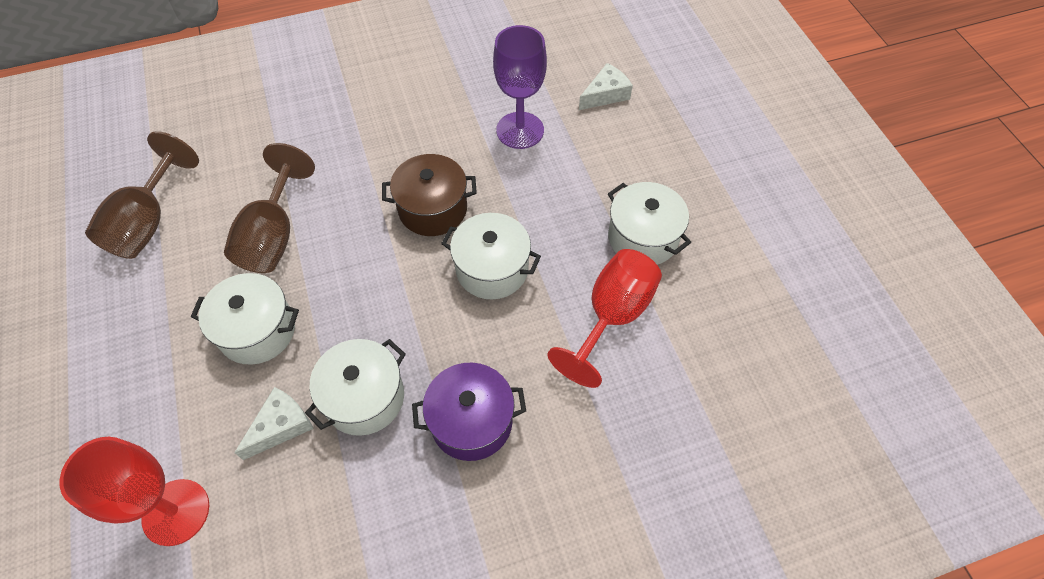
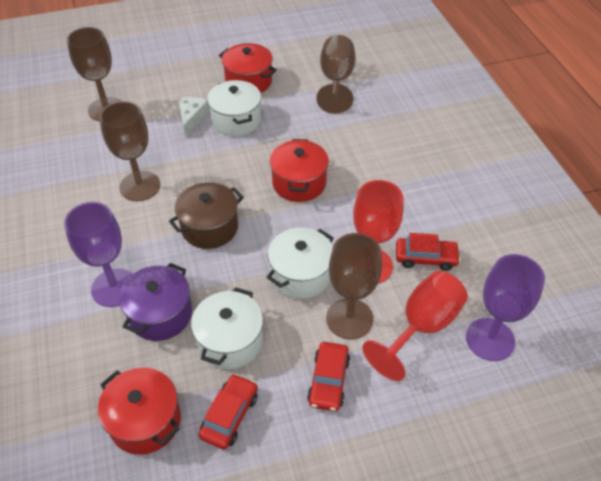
brown goblet: [85,131,199,259] [224,143,315,273] = 2 -> [67,27,121,121] [100,101,160,201] [316,35,355,114] [326,233,382,339] = 4
purple goblet: [493,25,547,149] = 1 -> [64,202,133,307] [466,254,545,361] = 2
red car: none = 0 -> [199,374,258,450] [307,342,350,411] [396,233,461,271] = 3
red pot: none = 0 -> [98,368,181,455] [219,43,277,93] [270,139,329,202] = 3
white cheese: [234,387,314,460] [579,63,633,110] = 2 -> [178,97,210,137] = 1
white pot: [191,273,299,365] [305,339,406,436] [441,213,541,300] [608,182,691,265] = 4 -> [191,287,263,369] [207,80,261,136] [266,228,334,299] = 3

